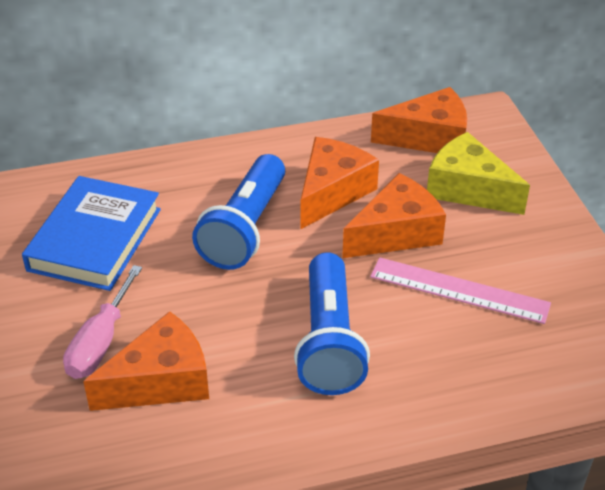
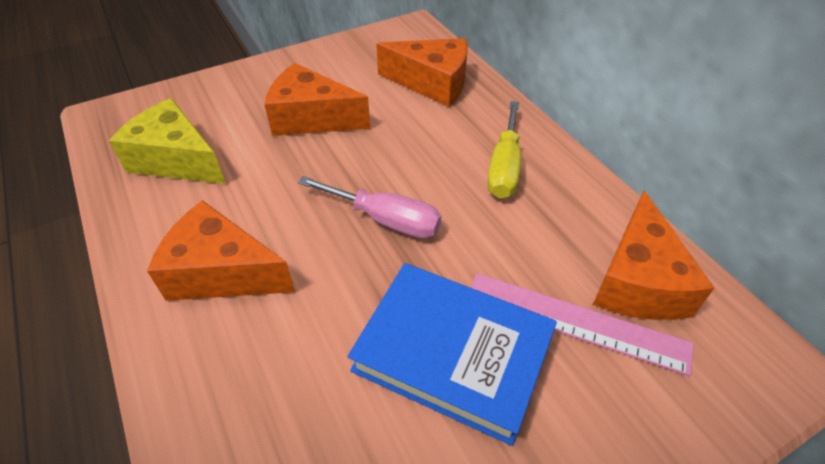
blue flashlight: [192,154,285,270] [294,252,370,395] = 2 -> none = 0
yellow screwdriver: none = 0 -> [487,101,521,199] = 1

